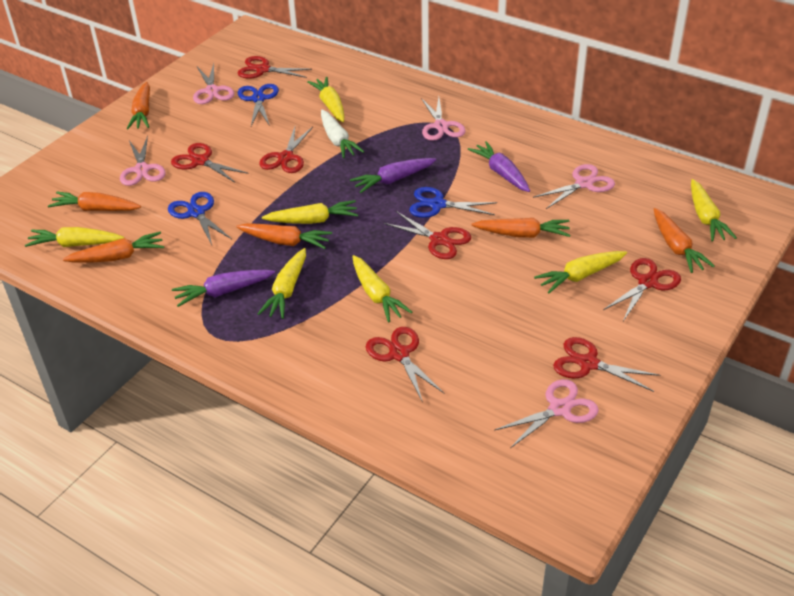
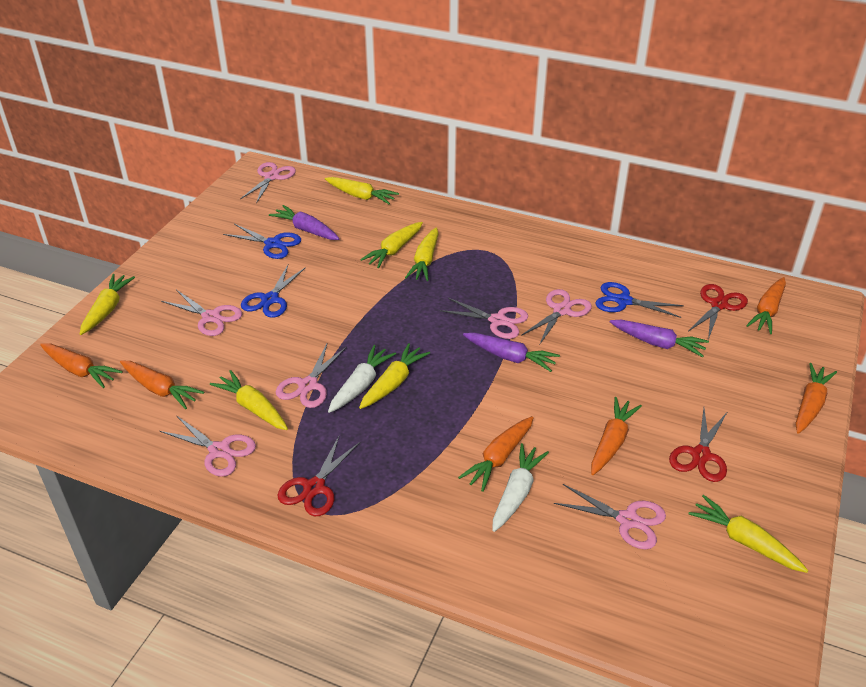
pink scissors: [120,136,166,186] [193,64,234,104] [421,97,466,141] [494,379,599,448] [533,164,615,209] = 5 -> [160,415,256,477] [161,290,242,336] [240,162,296,203] [276,342,347,408] [440,298,528,339] [521,289,592,344] [554,484,666,550] = 7
red scissors: [171,143,249,182] [238,56,312,79] [259,127,313,173] [366,327,444,401] [384,211,471,259] [553,337,660,392] [603,258,681,321] = 7 -> [278,435,360,516] [669,408,727,482] [689,284,748,340] = 3
white carrot: [321,110,364,159] = 1 -> [328,345,396,413] [492,443,549,532] = 2

